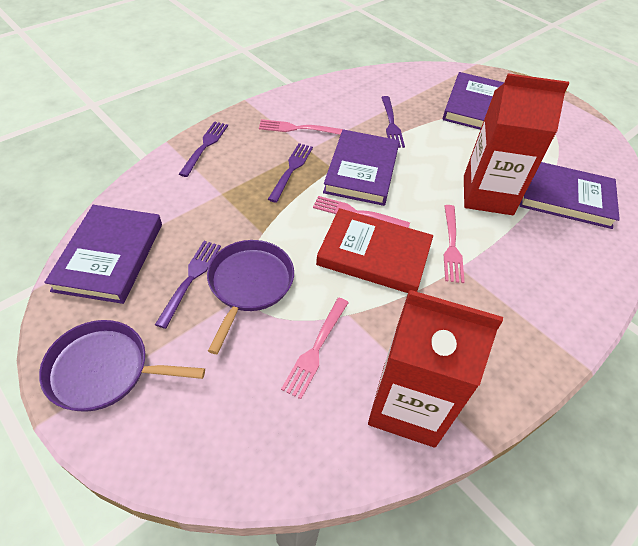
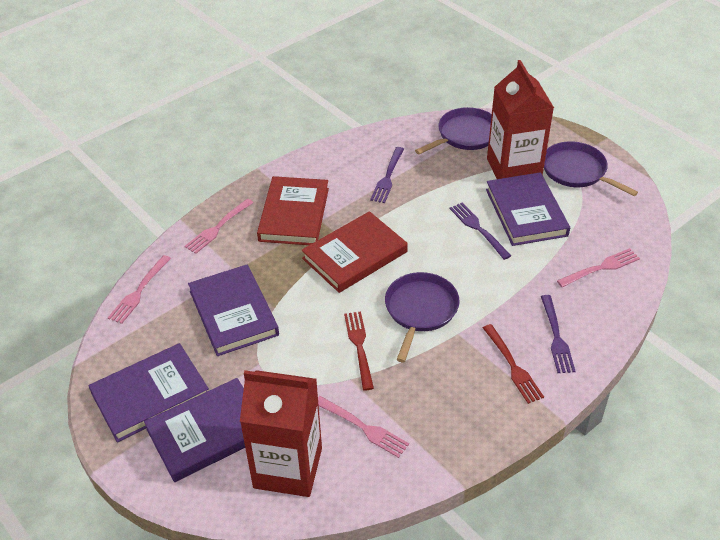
purple fork: [155,241,221,329] [179,121,228,177] [268,143,313,203] [381,96,405,148] = 4 -> [370,147,404,203] [450,203,511,260] [541,295,576,373] = 3
purple pan: [39,320,205,412] [207,240,294,354] = 2 -> [385,272,460,362] [415,107,492,154] [544,141,638,196] = 3
red book: [316,208,433,293] = 1 -> [257,176,329,245] [302,211,408,293] = 2
red fork: none = 0 -> [344,312,374,390] [483,324,544,404] = 2

